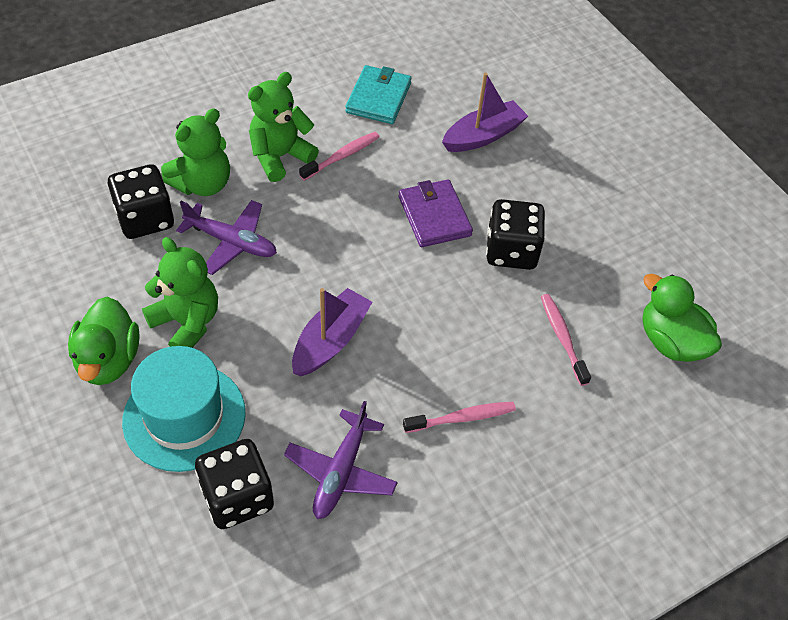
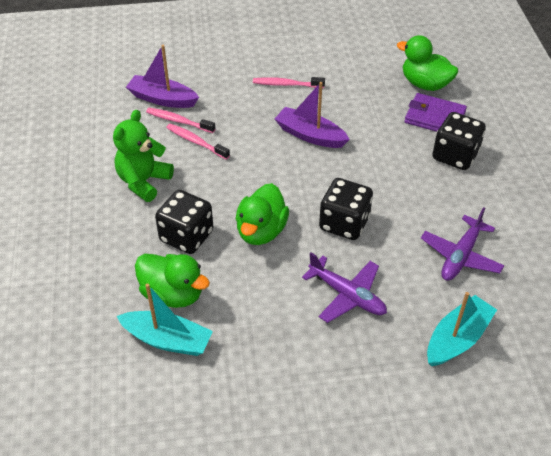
green duck: [68,297,140,385] [643,274,722,362] = 2 -> [135,254,210,308] [236,183,289,245] [397,35,458,91] = 3
green teddy bear: [142,237,218,348] [161,108,230,196] [248,72,319,182] = 3 -> [113,110,174,202] = 1
turquoise boat: none = 0 -> [117,284,213,356] [427,292,497,366] = 2
turquoise hat: [122,346,246,472] = 1 -> none = 0
turquoise wallet: [346,65,412,124] = 1 -> none = 0

